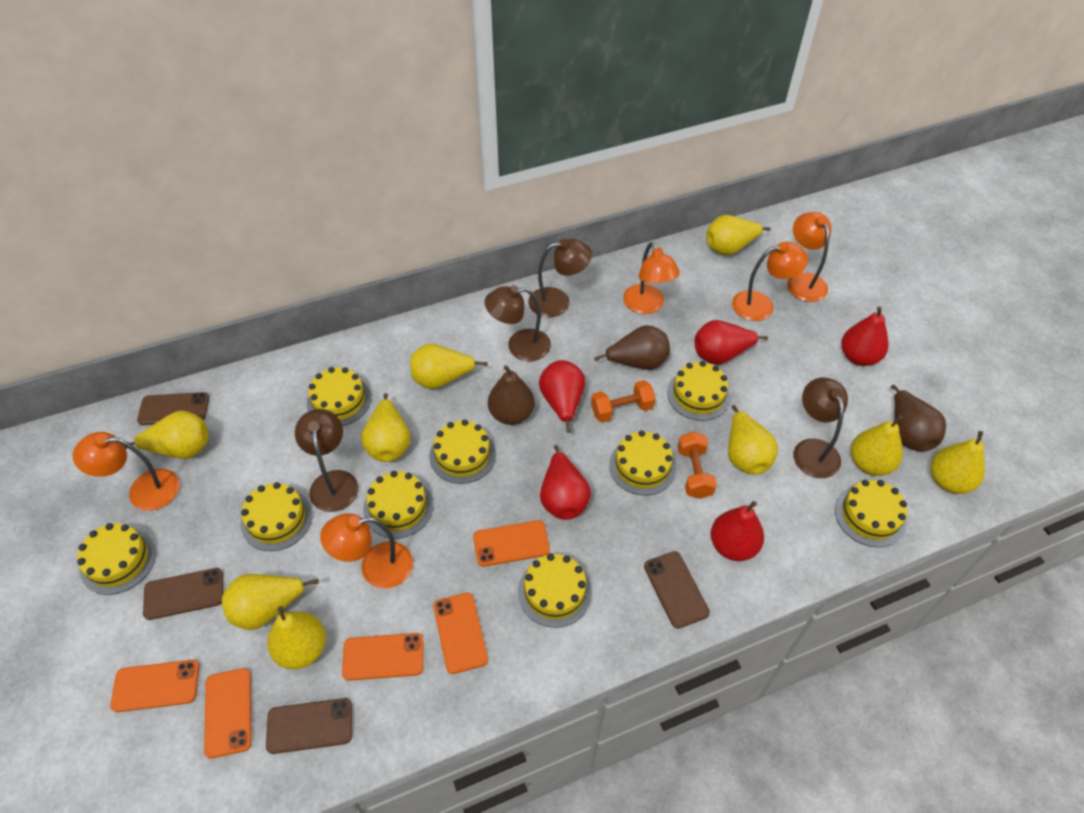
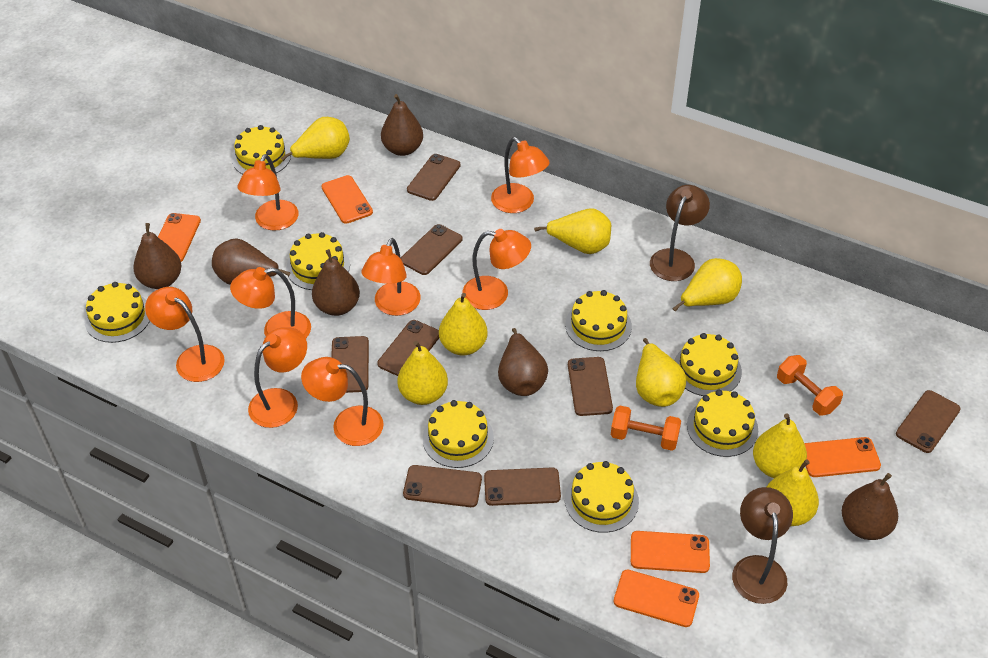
brown lamp: [295,409,358,512] [485,285,551,361] [528,239,592,317] [793,377,848,478] = 4 -> [650,185,710,281] [732,487,793,604] = 2
brown pear: [488,365,535,425] [594,325,670,370] [891,384,946,451] = 3 -> [133,223,182,289] [212,238,291,285] [312,249,360,316] [381,94,423,156] [498,328,548,396] [842,473,898,540] = 6
brown phone: [137,392,209,425] [143,568,223,620] [266,698,352,754] [644,551,710,629] = 4 -> [331,336,369,393] [377,320,439,376] [401,224,462,275] [403,465,482,507] [407,154,461,201] [484,467,561,506] [568,357,613,416] [896,390,961,453] = 8
orange lamp: [73,432,180,511] [320,513,413,589] [623,242,680,314] [732,242,808,321] [787,212,831,302] = 5 -> [145,287,225,382] [230,267,311,338] [237,154,299,231] [248,327,307,428] [301,357,384,446] [361,238,421,316] [463,229,531,310] [491,137,550,213] = 8
red pear: [539,360,585,433] [540,445,591,520] [695,320,768,365] [711,501,764,561] [842,306,888,366] = 5 -> none = 0
yellow cake: [77,523,156,595] [241,482,312,551] [307,367,371,426] [363,471,433,539] [429,420,496,484] [518,553,592,628] [609,430,676,496] [667,361,731,421] [835,480,907,547] = 9 -> [84,282,150,343] [232,125,291,174] [286,232,350,290] [423,400,494,468] [565,290,632,351] [565,461,639,533] [674,333,742,396] [687,390,758,457] = 8
yellow pear: [124,410,208,459] [222,574,319,630] [267,606,326,669] [361,393,411,462] [410,344,488,389] [706,215,771,256] [728,405,778,475] [851,415,903,476] [931,431,985,494] = 9 -> [281,117,350,161] [397,341,448,405] [439,293,488,355] [534,208,611,254] [636,338,686,407] [672,258,742,312] [753,413,807,478] [767,460,819,526] = 8

